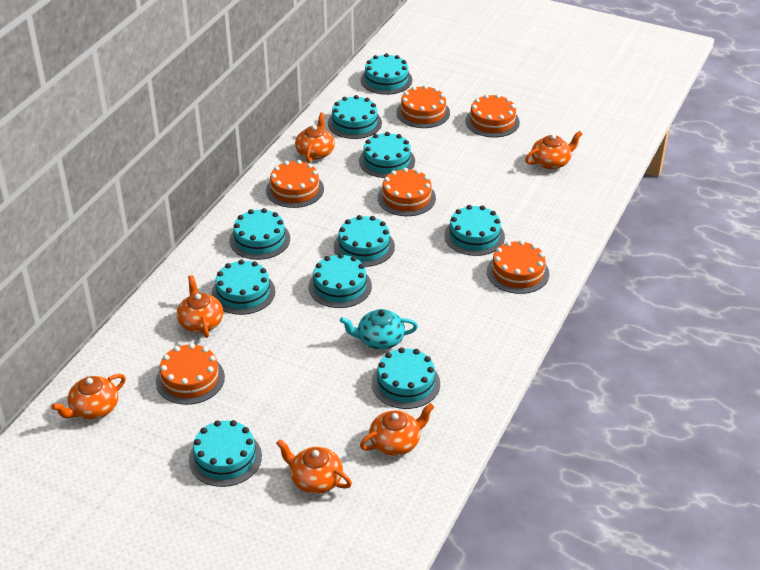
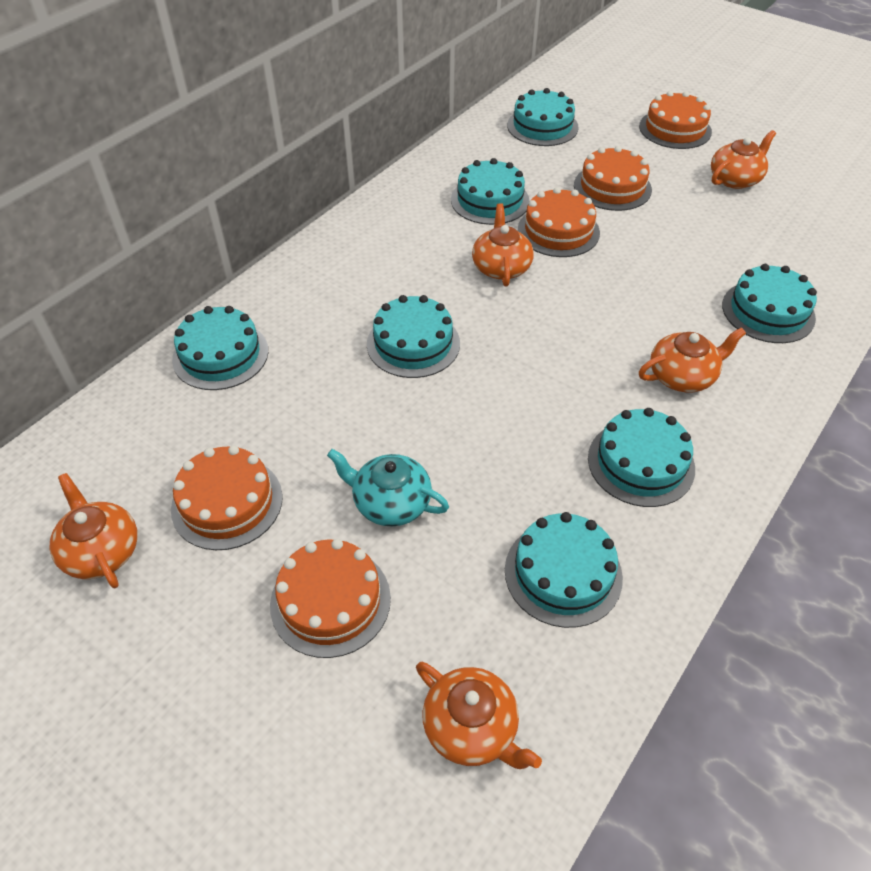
orange cake: [156,343,225,405] [266,160,324,208] [378,168,436,216] [397,85,450,128] [465,94,520,138] [487,240,549,294] = 6 -> [171,445,283,550] [270,539,391,658] [518,187,600,257] [574,146,652,211] [639,91,712,149] = 5
orange teapot: [51,374,126,419] [177,275,223,338] [276,439,352,494] [295,112,335,163] [360,403,434,456] [525,131,582,169] = 6 -> [50,473,138,588] [416,662,542,769] [472,203,534,286] [639,327,746,392] [711,130,776,189] = 5
turquoise cake: [189,420,262,487] [212,259,275,315] [230,208,290,260] [309,253,372,308] [328,95,382,139] [334,215,395,267] [359,132,415,178] [361,53,412,95] [372,347,440,409] [444,205,505,256] = 10 -> [172,306,268,390] [367,295,460,378] [451,158,530,225] [505,512,623,628] [507,88,579,146] [588,408,695,507] [722,264,817,343] = 7

